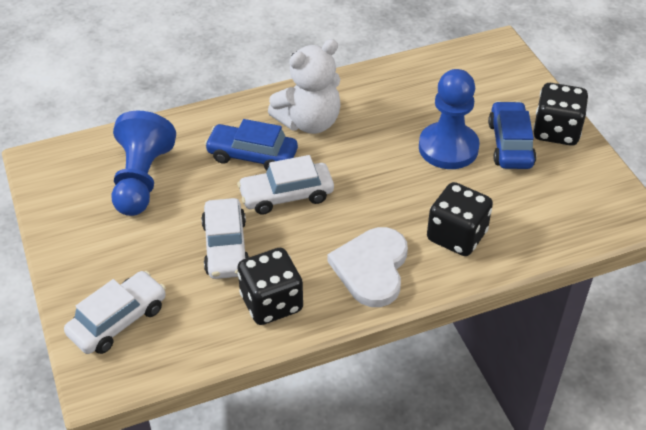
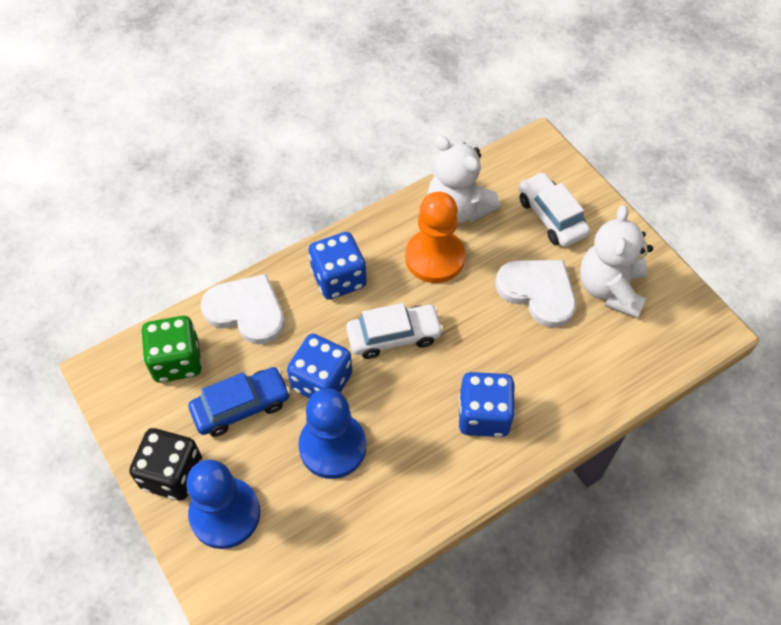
black dice: [237,248,303,325] [427,182,493,256] [533,83,588,146] = 3 -> [129,428,202,500] = 1
blue car: [204,119,298,171] [488,101,536,169] = 2 -> [189,367,290,437] = 1
blue dice: none = 0 -> [287,334,352,398] [309,232,367,300] [459,372,515,437] = 3
green dice: none = 0 -> [141,316,202,383] = 1
orange pawn: none = 0 -> [405,192,465,283] = 1
white car: [64,271,166,354] [201,198,249,279] [237,155,334,215] = 3 -> [346,303,444,359] [519,172,590,247] = 2
white heart: [327,227,408,307] = 1 -> [201,274,285,345] [495,260,576,328] = 2
white teddy bear: [268,39,341,134] = 1 -> [428,135,500,224] [580,205,653,318] = 2

